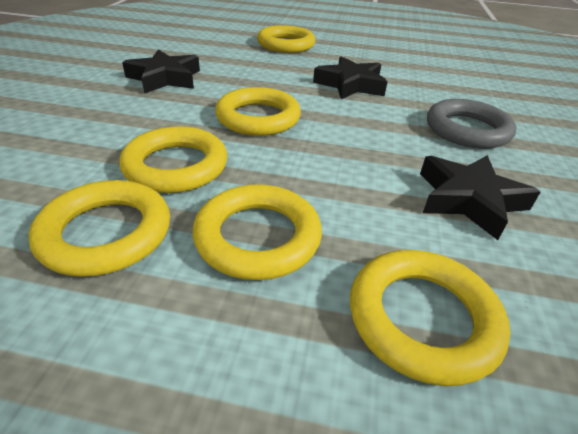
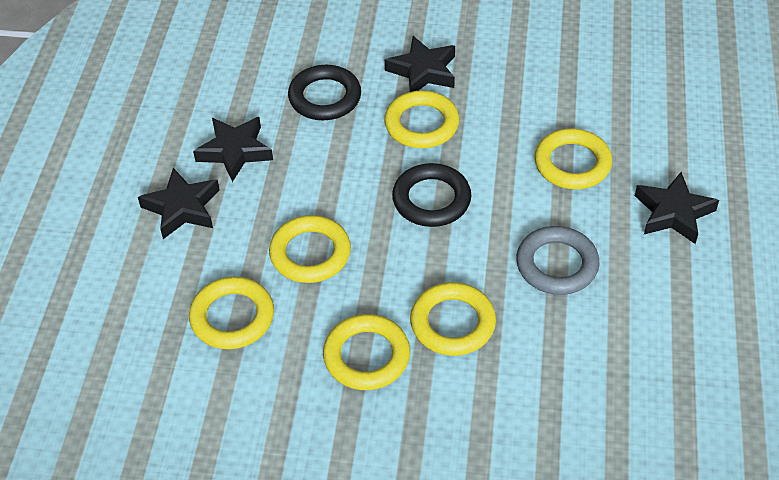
black ring: none = 0 -> [288,65,361,120] [392,163,471,227] = 2
black star: [122,49,200,94] [313,56,387,99] [420,155,540,240] = 3 -> [138,168,220,239] [193,117,273,182] [385,36,455,92] [635,172,719,244] = 4

